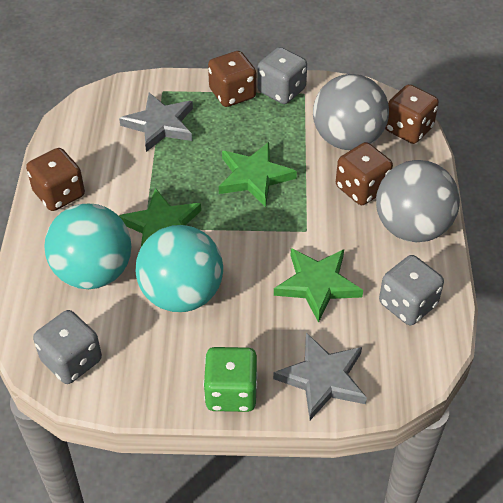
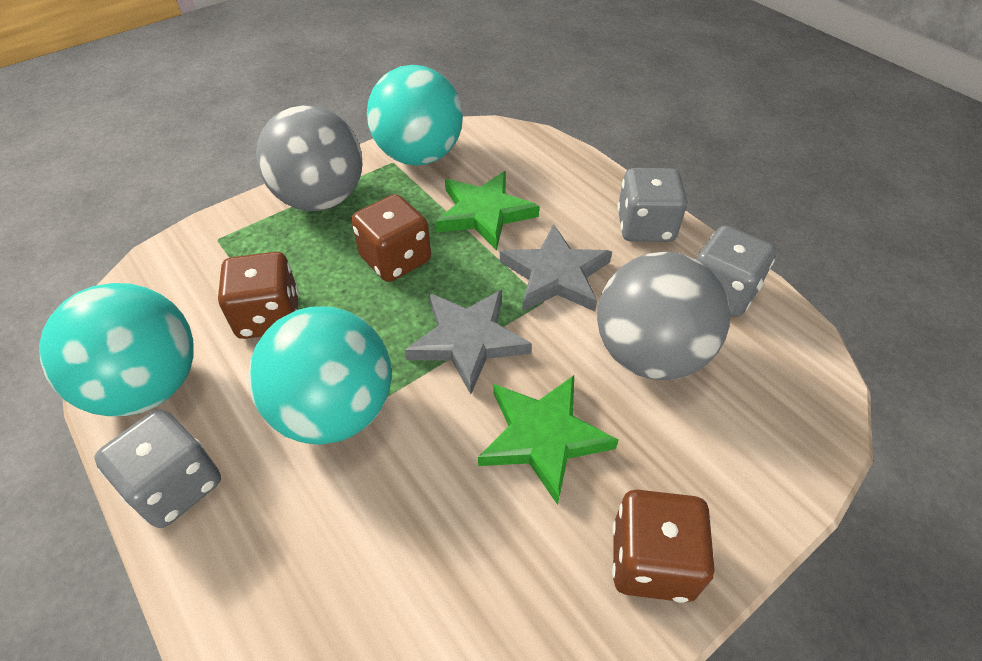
brown dice: [26,148,85,211] [208,51,256,107] [336,142,393,205] [385,84,439,144] = 4 -> [218,252,299,339] [351,194,431,282] [612,490,715,603] = 3
green dice: [203,347,258,412] = 1 -> none = 0
green star: [119,188,201,247] [219,142,297,207] [274,248,363,323] = 3 -> [436,171,539,250] [478,375,619,505] = 2
turquoise ball: [44,204,131,289] [136,225,223,312] = 2 -> [39,283,193,416] [248,306,392,445] [367,65,463,166] = 3

